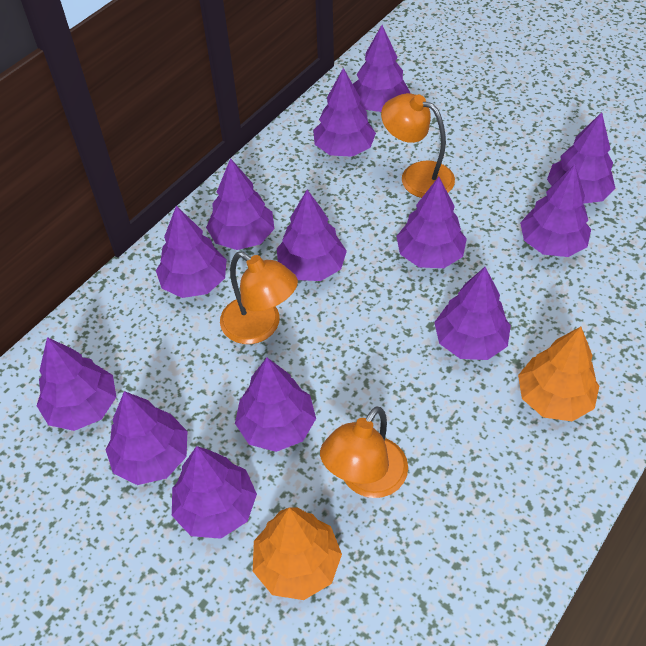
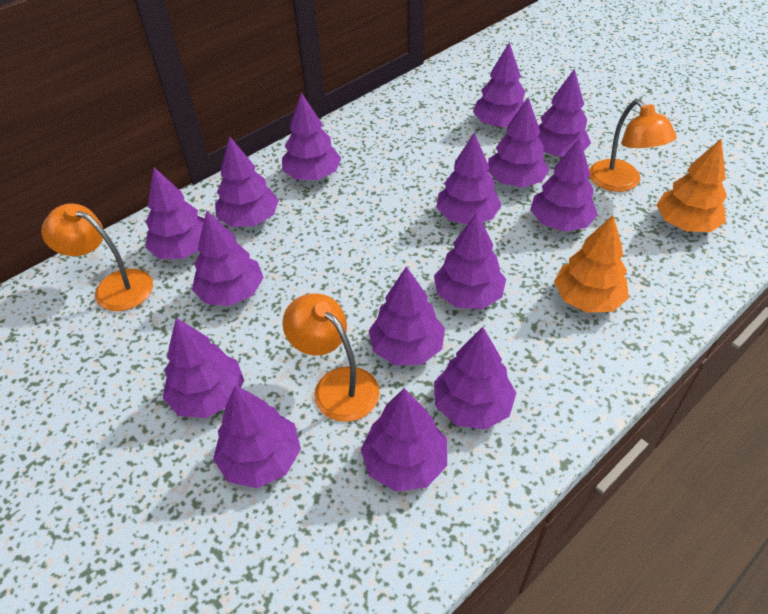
purple tree: [37,337,116,431] [105,391,187,485] [156,206,227,298] [172,446,257,539] [206,158,274,250] [235,357,316,452] [277,190,347,281] [313,68,376,157] [353,25,410,112] [396,177,467,268] [434,267,511,360] [520,164,591,257] [547,112,615,204] = 13 -> [145,168,205,259] [163,318,244,418] [192,211,264,306] [213,385,301,488] [215,137,279,227] [282,93,341,180] [361,388,447,492] [369,266,445,365] [434,212,506,309] [434,327,516,430] [436,133,502,224] [473,42,525,128] [488,97,550,187] [530,138,598,232] [538,69,591,157] = 15

